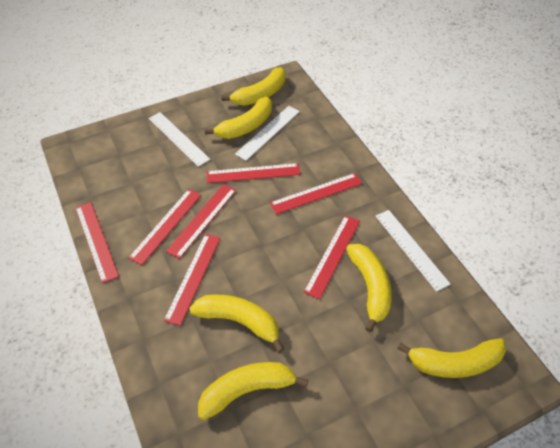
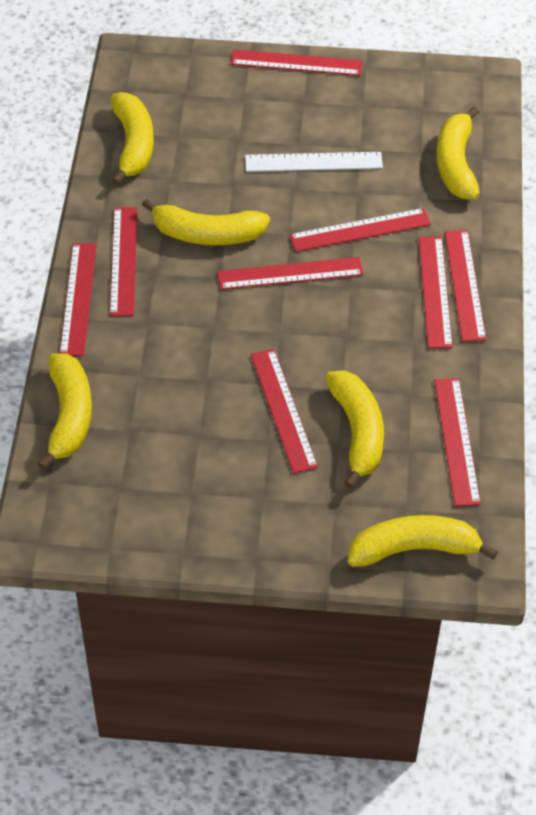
red ruler: [76,202,119,283] [128,189,201,265] [164,234,221,326] [166,184,236,259] [206,163,301,183] [270,173,362,214] [303,215,360,299] = 7 -> [60,243,96,356] [110,207,137,316] [218,257,364,290] [231,50,362,76] [251,349,318,473] [289,208,431,252] [419,237,453,348] [434,378,481,506] [445,230,486,341] = 9
white ruler: [148,112,210,167] [235,106,300,161] [376,210,451,292] = 3 -> [245,152,383,172] = 1

